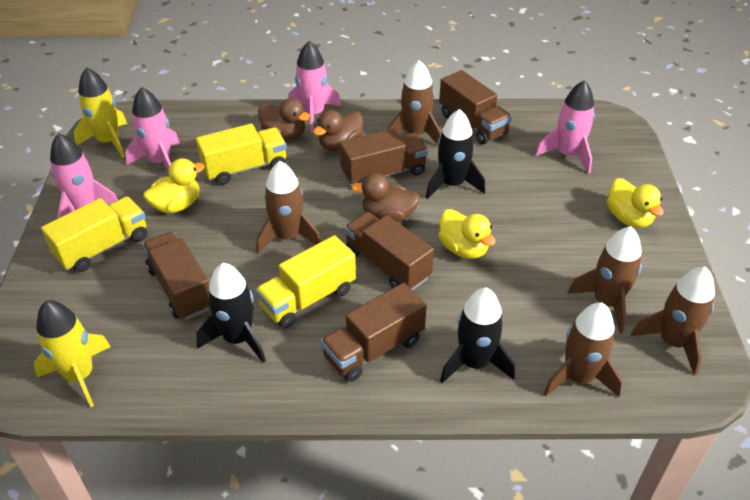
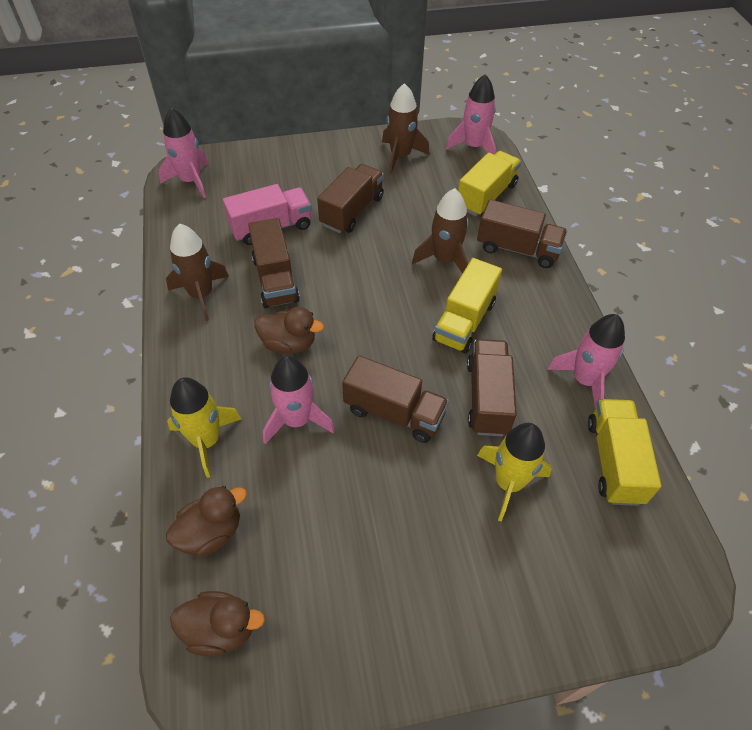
black rocket: [196,263,266,363] [426,109,485,199] [440,288,515,383] = 3 -> none = 0
brown rocket: [257,161,321,254] [388,60,441,144] [544,302,622,397] [568,226,642,333] [631,266,715,375] = 5 -> [166,223,229,321] [382,83,430,174] [412,188,469,274] = 3
pink truck: none = 0 -> [223,184,312,245] = 1
yellow duck: [143,158,205,214] [438,209,495,259] [607,178,664,228] = 3 -> none = 0

